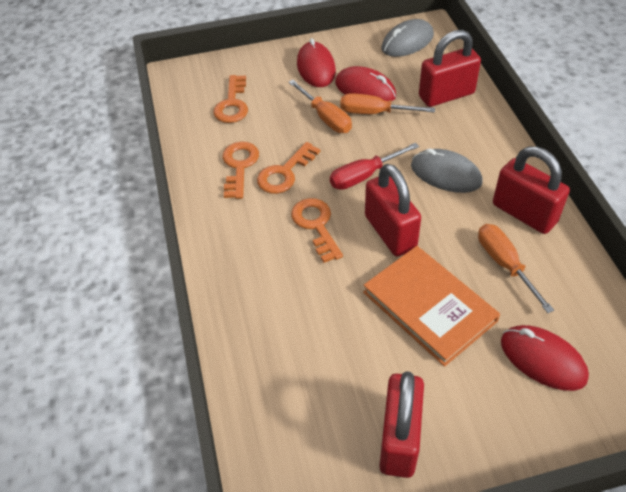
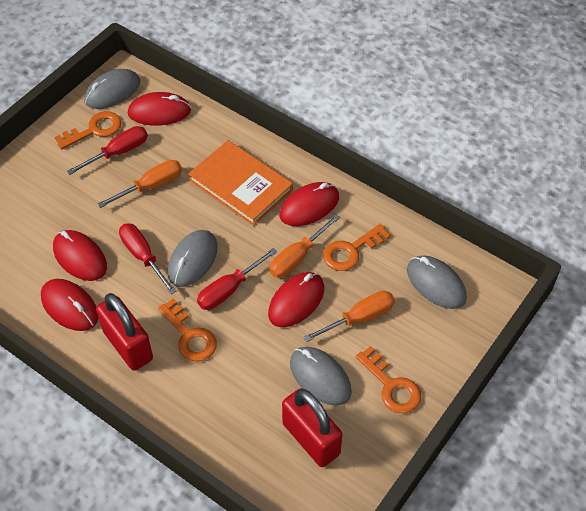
grey mouse: [381,19,434,57] [411,149,483,193] = 2 -> [84,69,140,109] [168,230,218,287] [290,347,352,406] [407,255,467,309] = 4
red mouse: [297,38,336,87] [335,66,396,102] [501,325,589,391] = 3 -> [41,279,98,331] [53,230,107,281] [128,92,191,126] [268,272,324,327] [280,182,339,226] = 5
red padlock: [365,164,421,257] [379,371,424,478] [419,30,481,107] [493,146,570,234] = 4 -> [96,293,153,371] [282,388,342,467] = 2
red screwdriver: [330,143,419,190] = 1 -> [67,126,148,175] [119,223,176,294] [197,248,277,310] = 3

